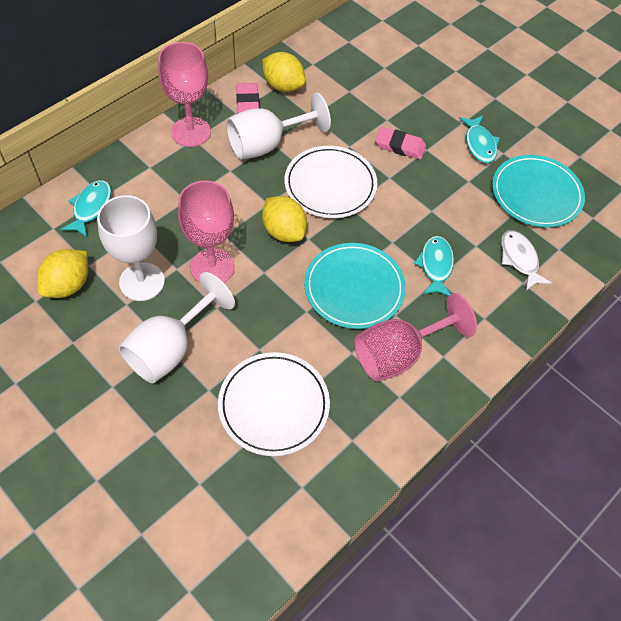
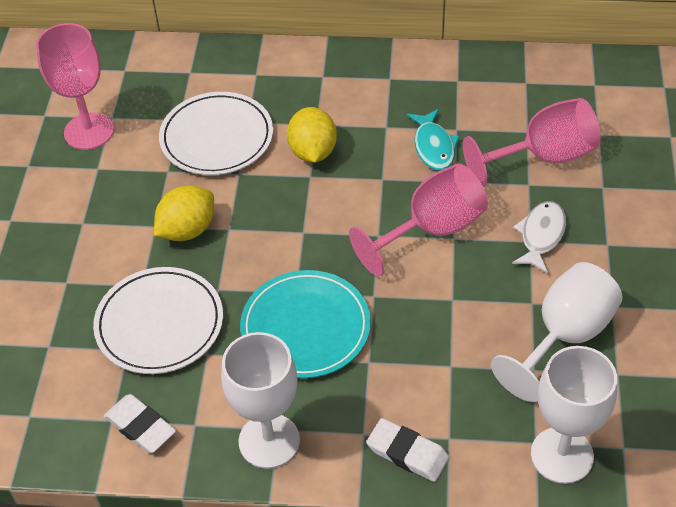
pink eraser: [236,83,259,113] [375,127,426,160] = 2 -> none = 0
turquoise fish: [60,180,112,238] [414,236,454,296] [459,115,500,163] = 3 -> [407,109,459,171] = 1
turquoise plate: [304,243,406,329] [492,155,585,228] = 2 -> [240,270,371,378] = 1
white eraser: none = 0 -> [104,394,176,453] [366,418,449,482] = 2
yellow lemon: [37,249,88,298] [262,52,305,92] [262,196,307,242] = 3 -> [154,185,214,241] [287,107,337,163] = 2

